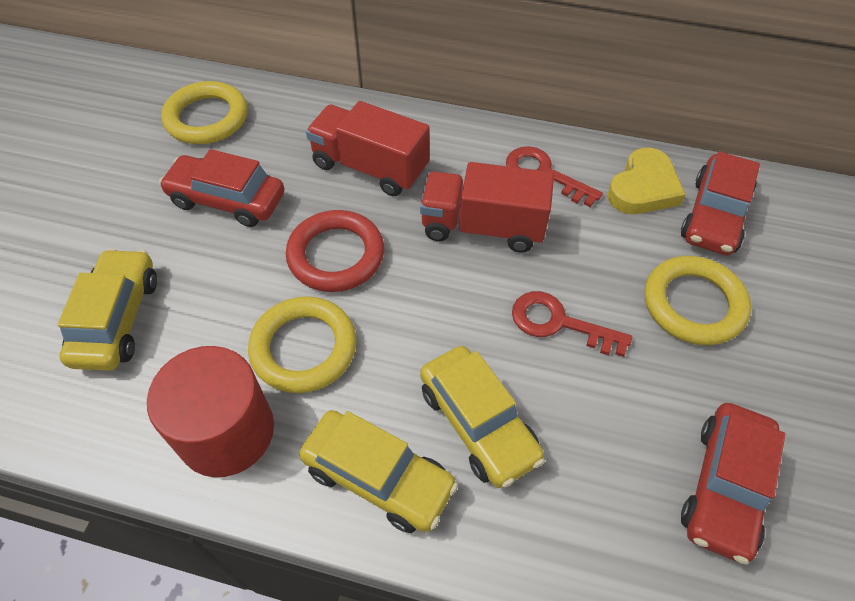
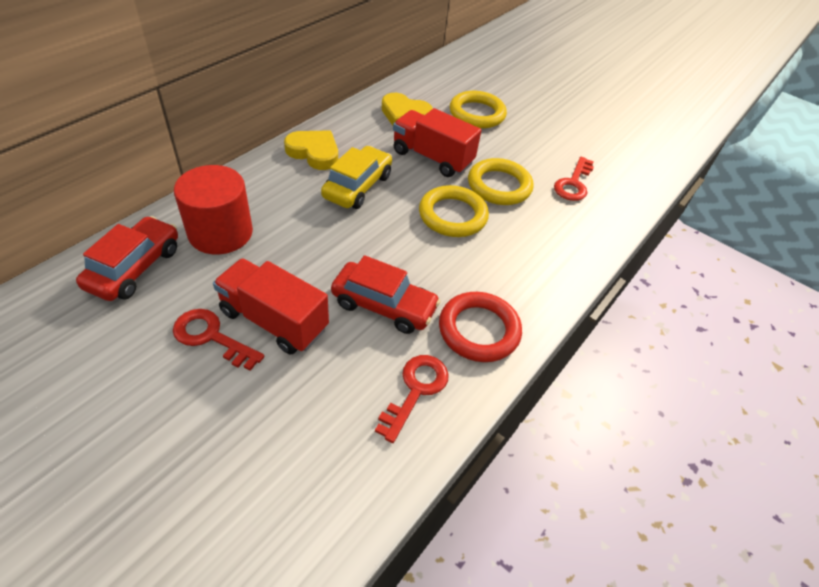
red car: [159,149,285,227] [681,152,760,255] [681,403,785,565] = 3 -> [76,216,178,301] [331,255,441,334] = 2
red key: [506,146,603,207] [512,291,632,357] = 2 -> [173,309,265,371] [375,355,449,443] [554,157,594,201] = 3
yellow car: [57,248,157,371] [299,410,458,533] [420,346,545,488] = 3 -> [321,146,392,209] = 1
yellow heart: [607,148,686,214] = 1 -> [284,130,338,170] [382,93,433,126] = 2

